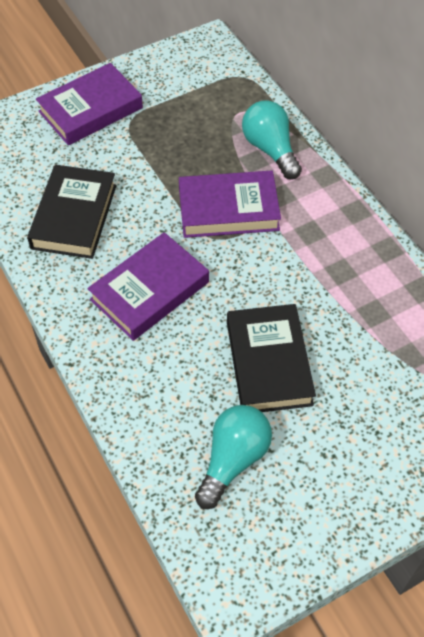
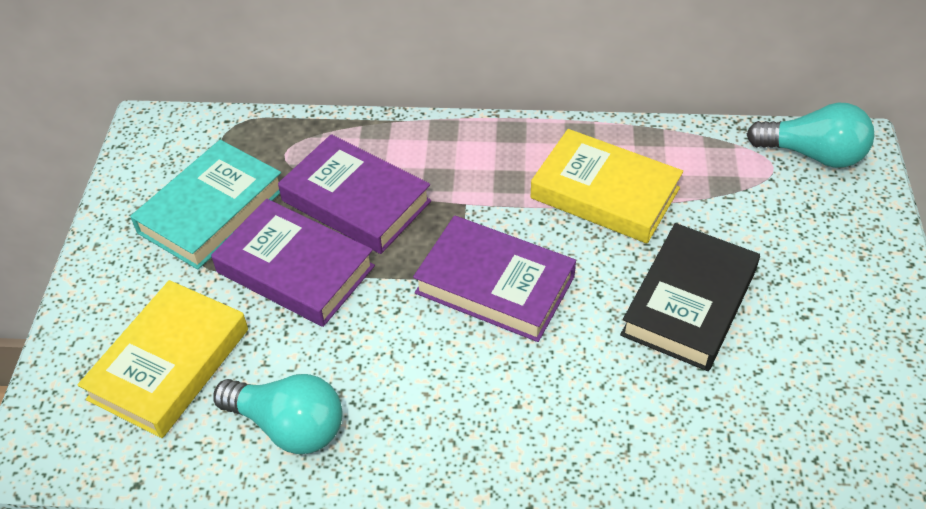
black book: [27,164,116,259] [227,304,316,412] = 2 -> [620,223,760,371] = 1
turquoise book: none = 0 -> [130,140,281,270] = 1
yellow book: none = 0 -> [78,280,248,438] [531,129,683,243] = 2

